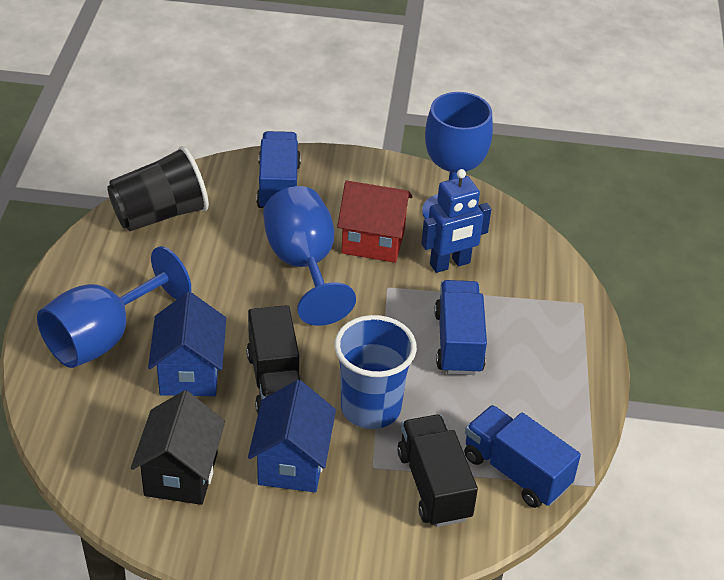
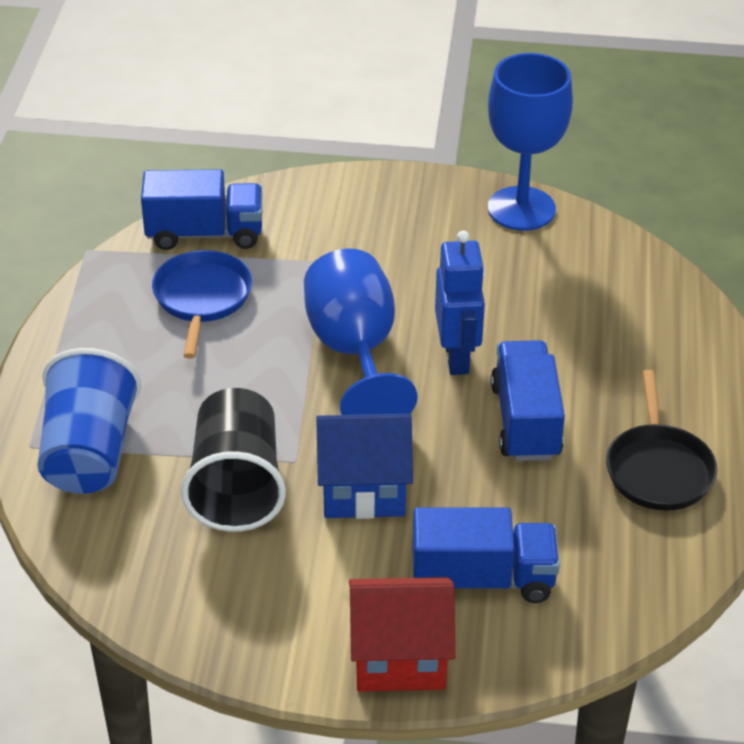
black house: [131,390,225,505] = 1 -> none = 0
black pan: none = 0 -> [606,370,717,511] = 1
black truck: [246,305,301,414] [397,415,478,527] = 2 -> none = 0
blue goblet: [37,246,191,368] [263,186,356,326] [422,92,493,219] = 3 -> [304,249,418,415] [488,53,573,230] = 2
blue house: [148,292,226,396] [248,380,336,492] = 2 -> [316,414,413,519] = 1
blue pan: none = 0 -> [152,250,252,359] = 1

